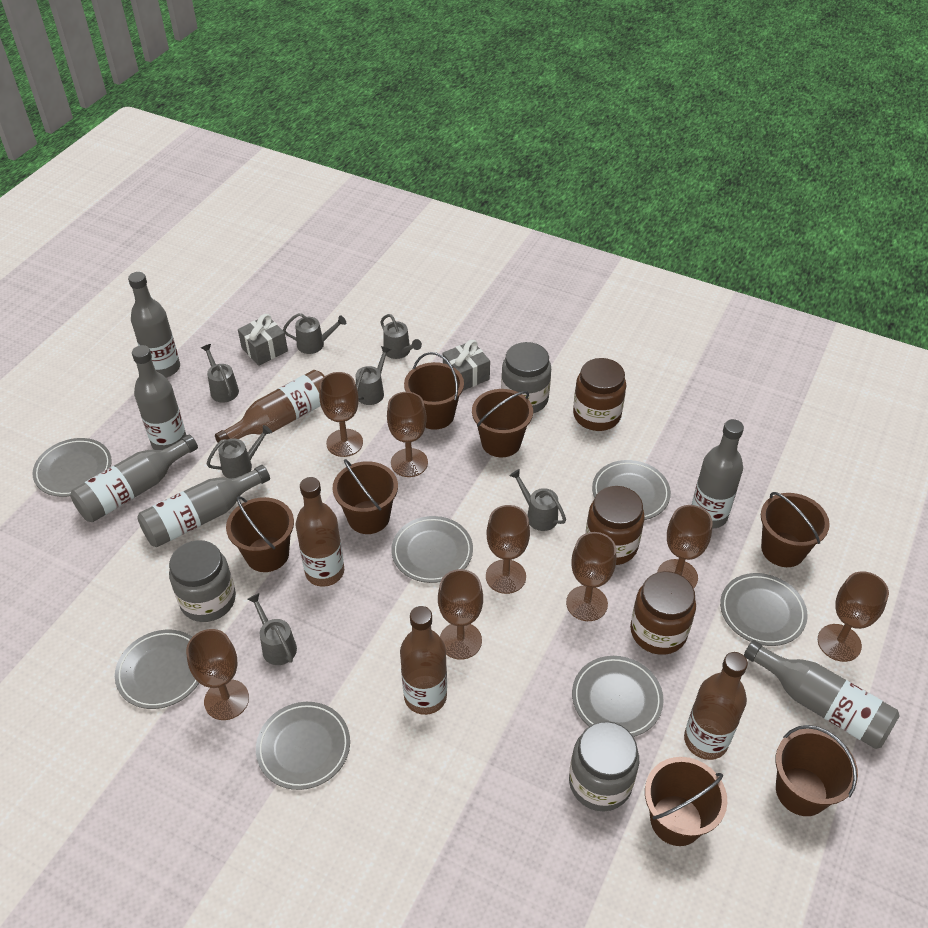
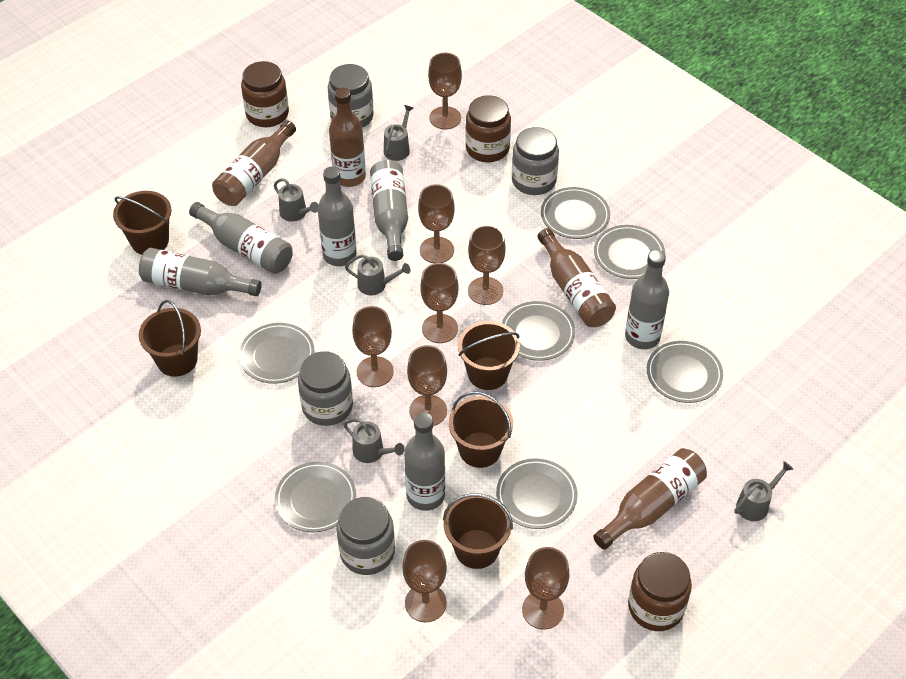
brown bucket: [226,496,294,572] [333,459,398,534] [404,352,464,430] [472,389,533,457] [645,757,727,846] [761,492,830,567] [776,725,858,816] = 7 -> [113,191,171,255] [139,300,201,377] [443,493,513,569] [449,391,513,468] [458,321,520,390] = 5
grey gift: [238,314,288,366] [443,340,490,390] = 2 -> none = 0
grey jar: [169,540,236,622] [501,342,551,413] [569,721,639,811] = 3 -> [298,351,353,426] [328,64,374,128] [336,497,395,575] [512,127,559,195] = 4
grey watering can: [201,344,239,403] [207,425,272,478] [247,593,297,665] [283,313,346,354] [356,346,391,405] [381,314,422,359] [509,469,566,531] = 7 -> [274,178,319,222] [343,418,405,463] [345,254,410,295] [384,105,413,161] [734,461,793,521] = 5

